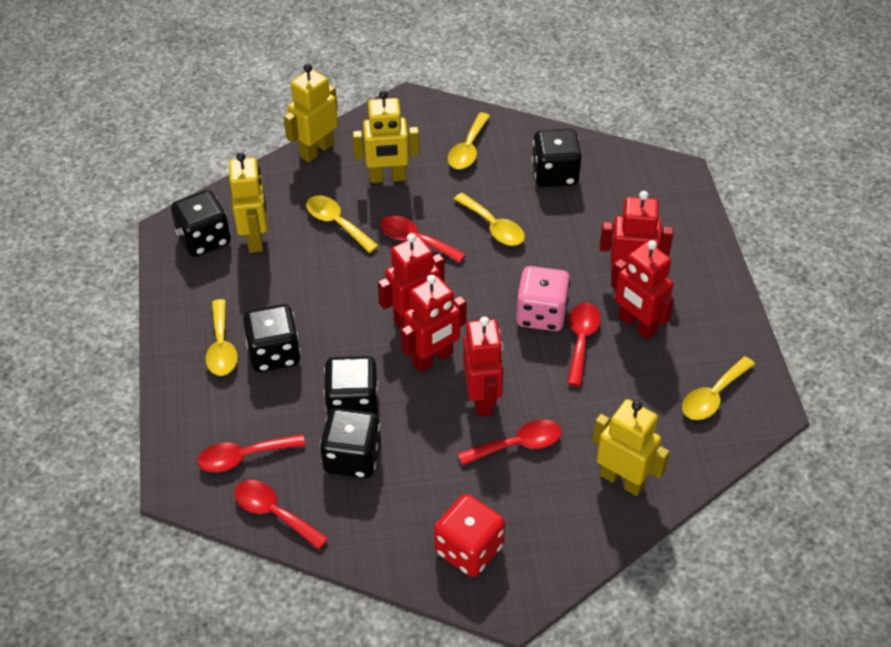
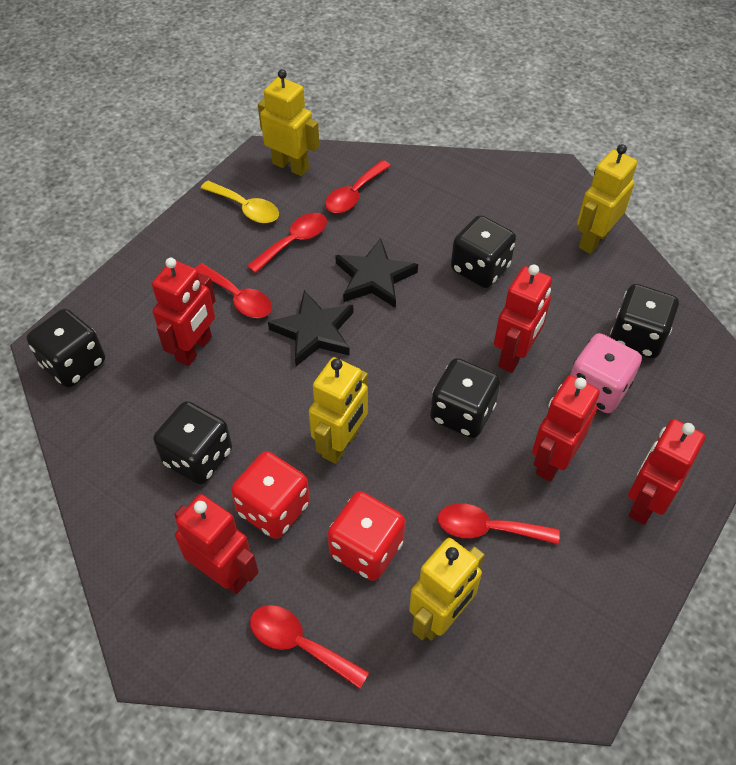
black star: none = 0 -> [268,290,353,366] [335,238,418,308] = 2
red dice: [434,494,505,577] = 1 -> [231,451,310,539] [328,491,405,581] = 2
yellow spoon: [206,299,238,376] [306,195,379,253] [448,113,490,169] [454,193,525,246] [682,356,755,420] = 5 -> [201,181,279,223] = 1

